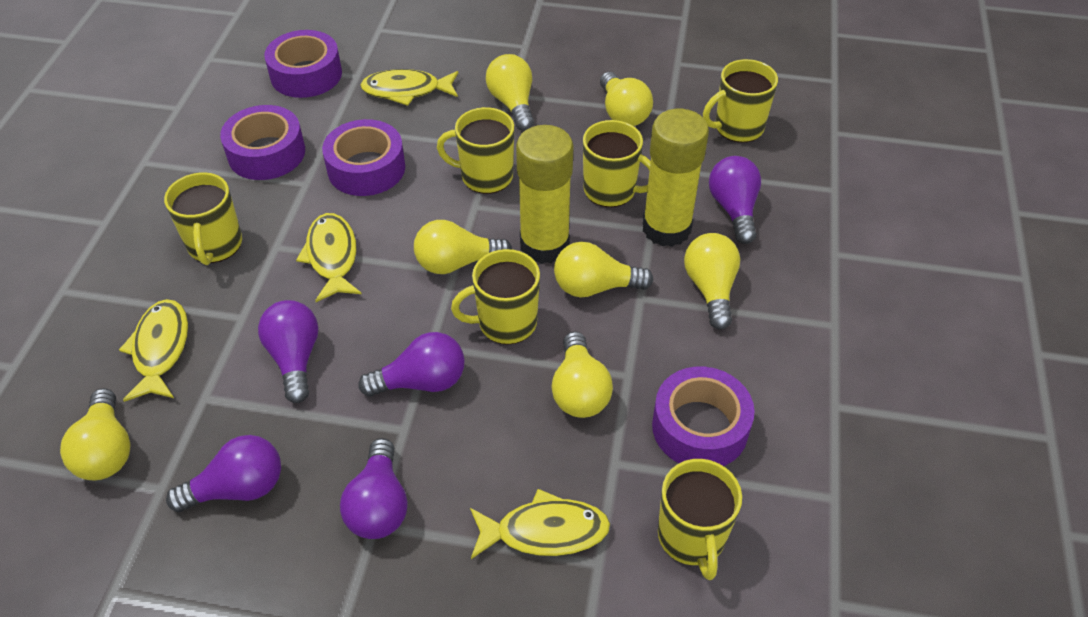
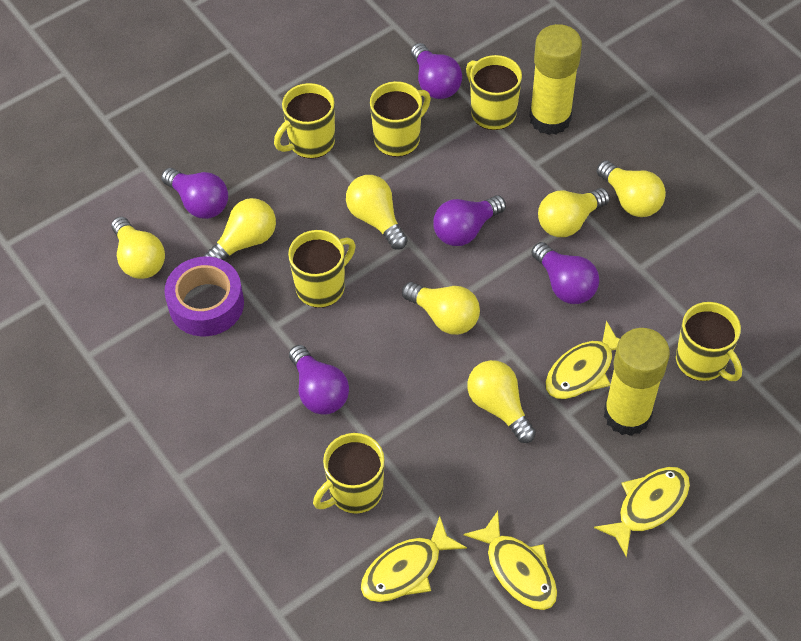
purple tape: [220,105,305,180] [264,30,342,98] [322,119,405,196] [652,367,755,466] = 4 -> [164,257,244,336] = 1

